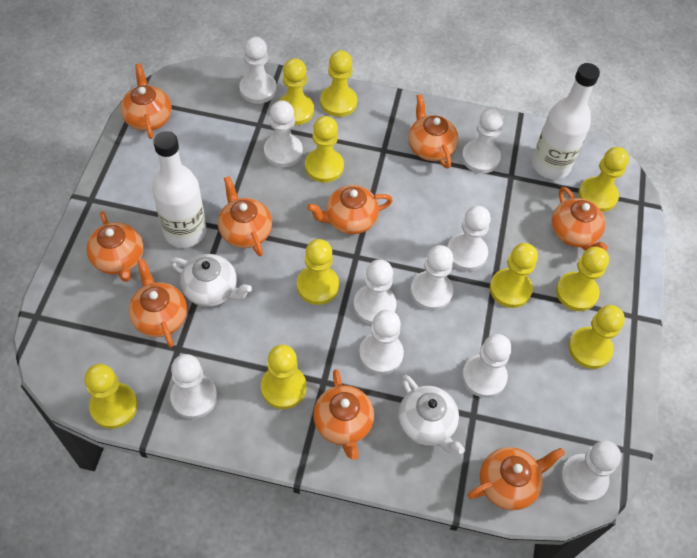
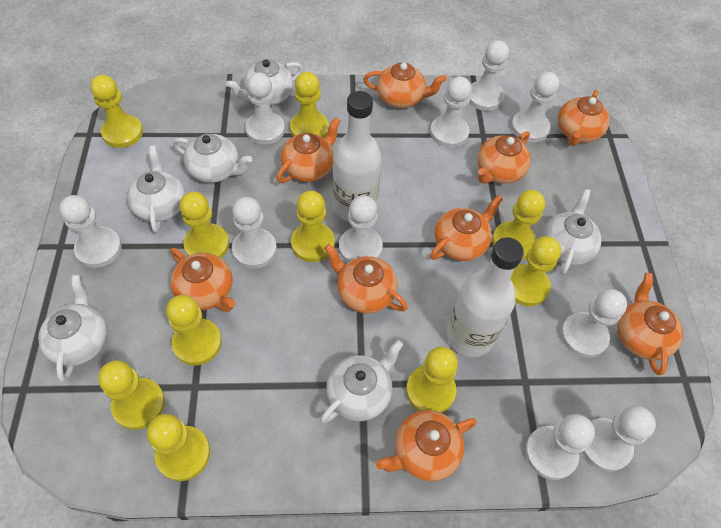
white teapot: [170,254,252,307] [398,375,465,454] = 2 -> [38,275,107,382] [127,146,185,233] [173,134,252,183] [226,59,303,105] [320,340,403,424] [542,189,601,275] = 6

